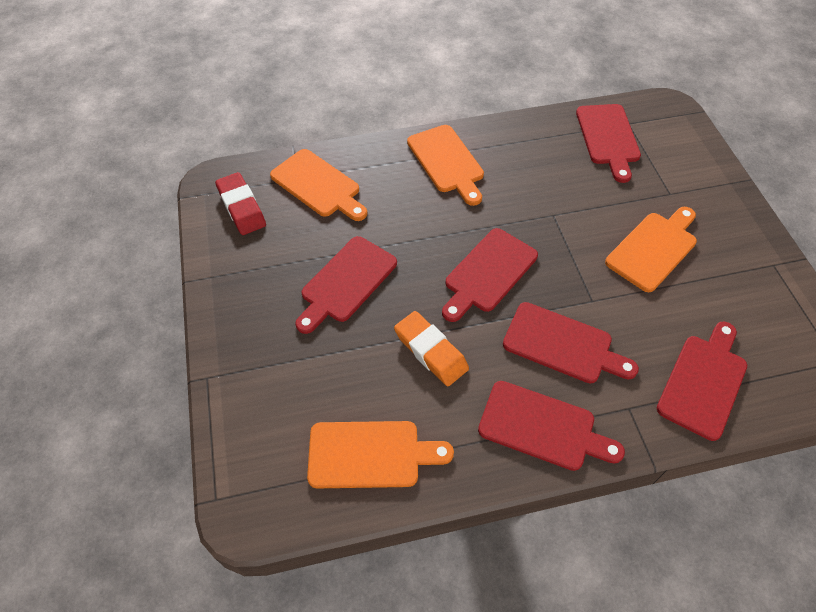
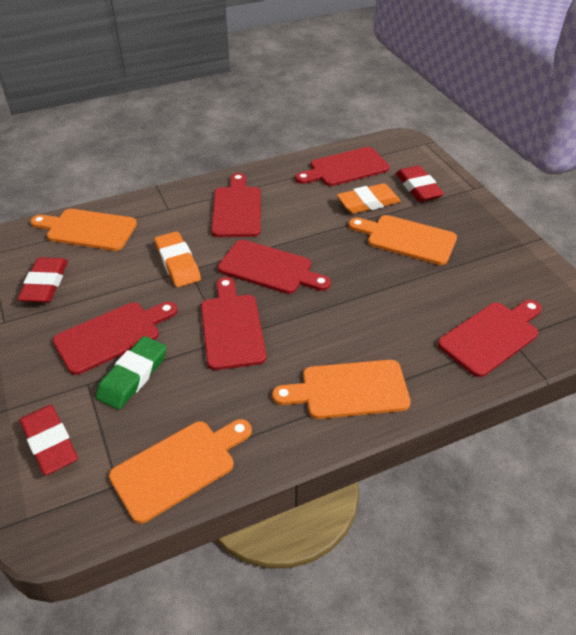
green eraser: none = 0 -> [96,336,167,410] = 1
orange eraser: [394,311,469,386] = 1 -> [155,231,201,287] [337,183,401,214] = 2
red eraser: [215,172,266,235] = 1 -> [18,257,68,303] [20,405,78,475] [396,166,444,202] = 3

